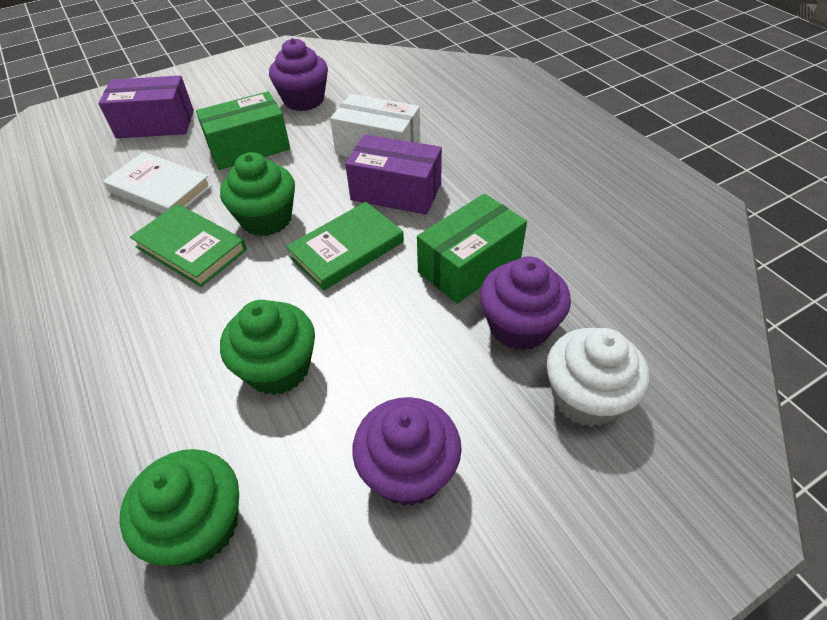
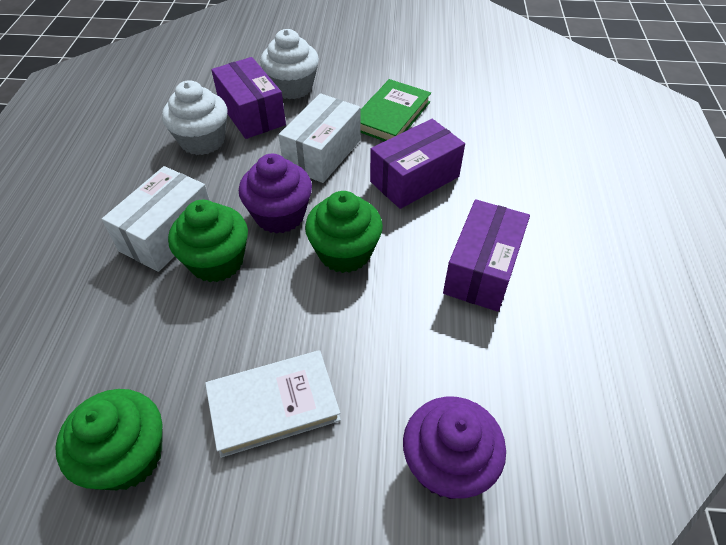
green book: [130,204,247,287] [286,202,404,290] = 2 -> [361,79,431,141] = 1
green box: [196,91,290,170] [417,193,527,304] = 2 -> none = 0
purple box: [98,75,194,139] [345,134,442,215] = 2 -> [211,57,286,139] [370,119,465,209] [443,199,530,312] = 3
purple cupcake: [269,38,328,111] [352,397,462,506] [480,256,571,350] = 3 -> [239,154,312,234] [403,397,506,499] = 2
white box: [330,94,420,157] = 1 -> [102,166,210,272] [279,93,361,183] = 2
white cupcake: [546,328,649,427] = 1 -> [162,80,228,155] [260,29,319,99] = 2

